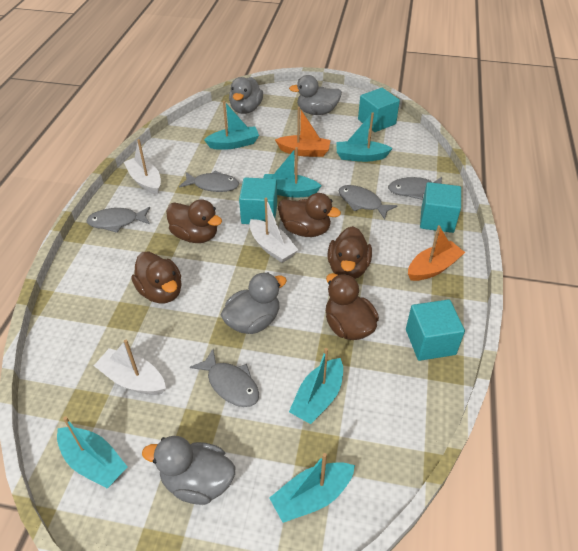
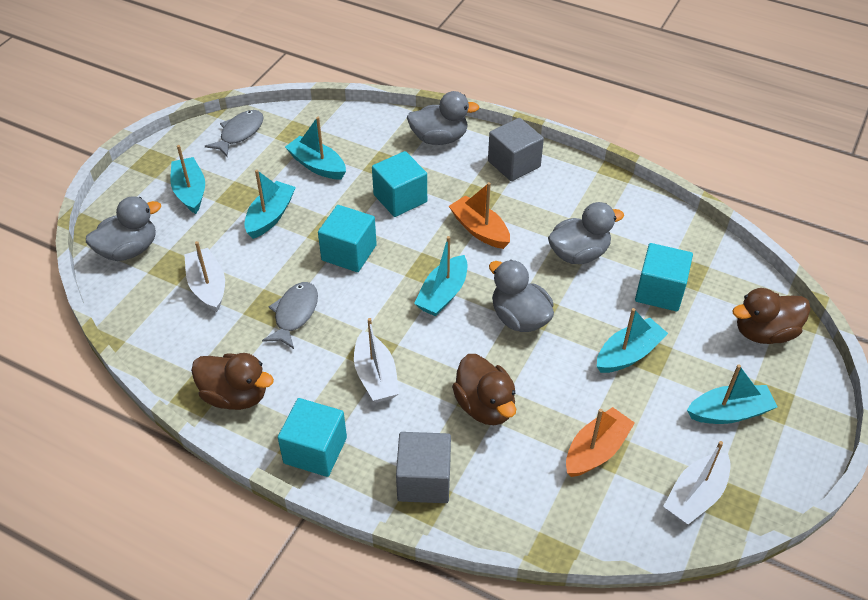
brown duck: [131,251,182,303] [166,199,222,243] [278,193,341,237] [326,273,379,340] [327,226,372,279] = 5 -> [191,353,274,410] [452,354,516,425] [732,288,811,344] = 3
grey cube: none = 0 -> [396,432,451,503] [488,118,544,181] = 2
grey fish: [86,207,150,233] [179,170,239,192] [190,349,259,407] [339,185,398,220] [388,177,442,200] = 5 -> [205,110,264,157] [262,282,318,349] = 2

